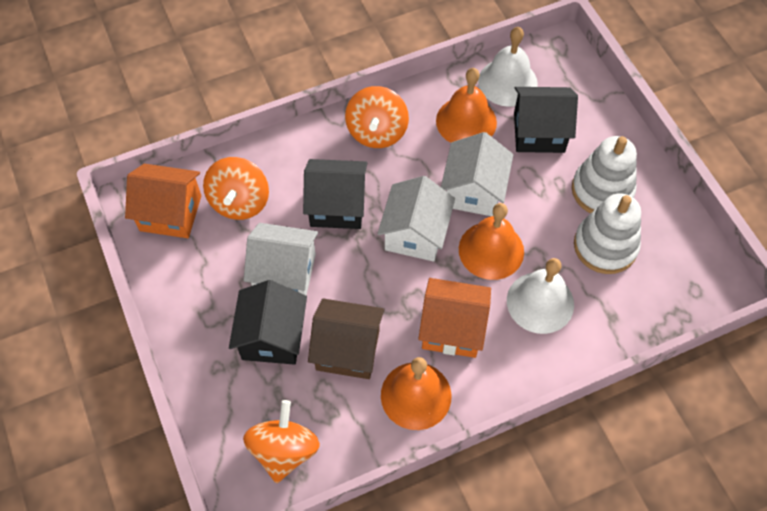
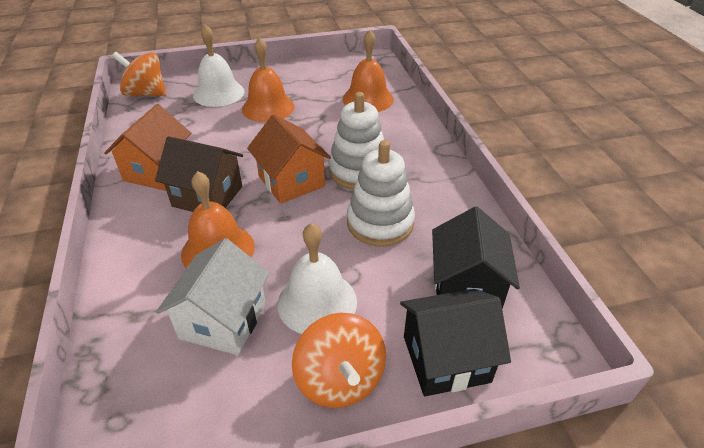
black house: [229,280,307,365] [303,159,367,229] [514,87,578,153] = 3 -> [400,289,511,396] [432,207,520,309] = 2
orange spinning top: [203,157,269,220] [243,400,320,483] [345,86,409,148] = 3 -> [112,52,167,96] [292,313,386,408] = 2
white house: [244,223,318,295] [377,176,455,262] [441,132,513,216] = 3 -> [156,238,270,355] = 1

